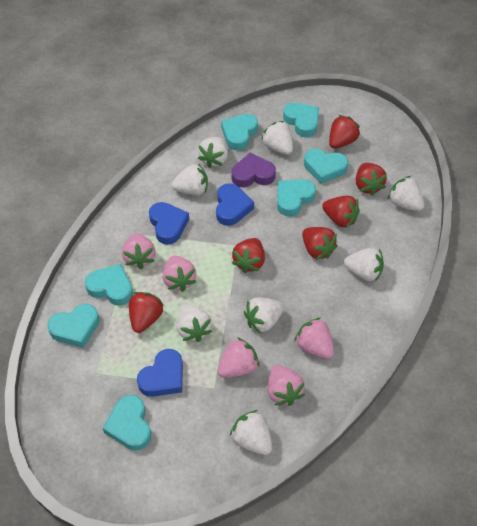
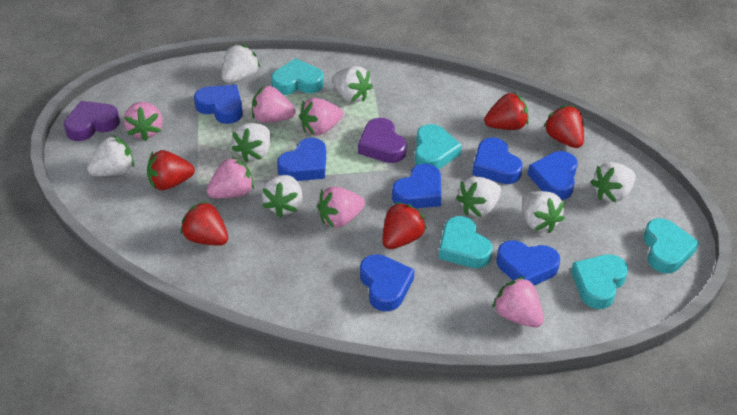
blue heart: [137,349,183,397] [149,202,189,245] [216,183,254,226] = 3 -> [194,85,243,124] [277,138,326,181] [360,254,414,312] [392,163,442,208] [472,137,523,184] [496,240,560,285] [528,151,578,200] = 7
pink strawberry: [122,233,155,269] [163,256,196,292] [217,337,259,378] [268,365,305,406] [294,318,334,359] = 5 -> [124,102,162,141] [207,157,254,198] [252,85,296,123] [299,97,343,136] [317,186,365,228] [493,276,544,328] = 6
purple heart: [231,152,276,187] = 1 -> [64,101,120,141] [358,118,407,163] = 2
red strawberry: [129,292,164,333] [232,238,265,273] [302,227,338,260] [322,196,360,228] [329,115,360,149] [356,163,387,196] = 6 -> [147,150,195,190] [181,201,228,246] [383,202,427,249] [484,92,529,130] [544,105,584,148] = 5
turquoise heart: [47,304,99,348] [85,264,133,306] [103,395,151,450] [221,114,258,150] [277,179,316,217] [283,103,319,137] [304,149,348,184] = 7 -> [271,58,324,95] [415,124,462,169] [439,216,492,268] [571,254,628,309] [644,218,699,274] = 5

